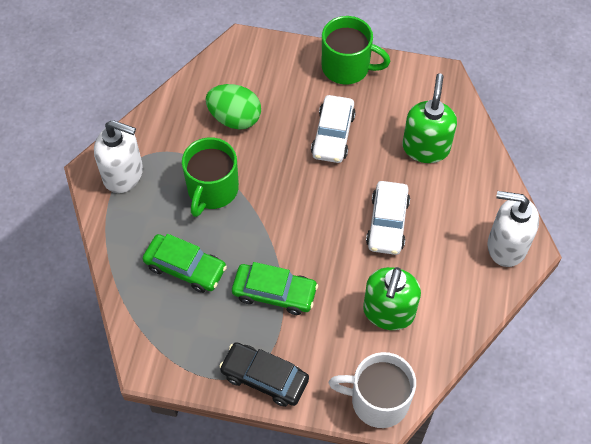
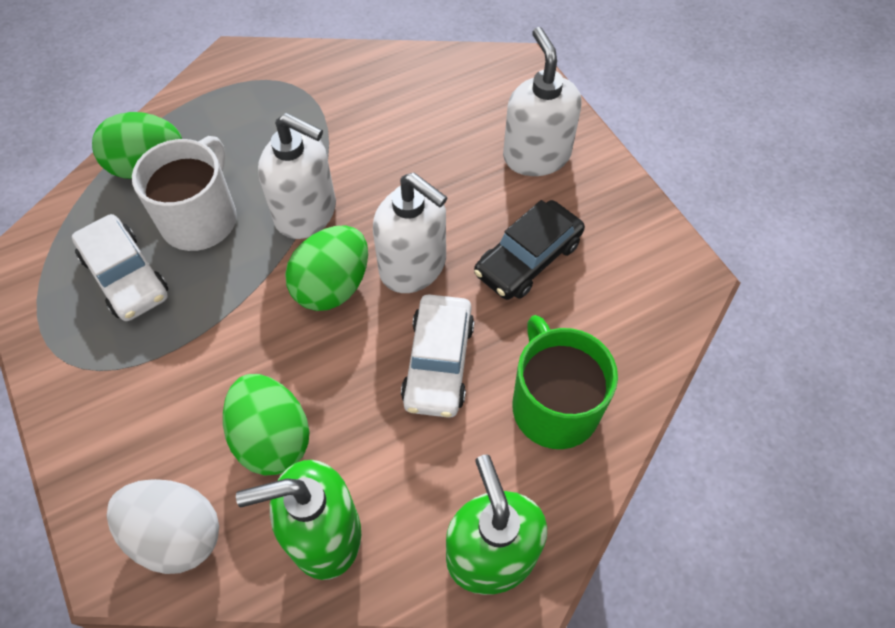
green car: [142,234,227,293] [232,262,318,315] = 2 -> none = 0
green egg: [206,84,261,130] = 1 -> [92,112,182,179] [223,374,310,475] [285,226,368,311] = 3
green mug: [182,137,239,217] [322,16,391,84] = 2 -> [513,315,618,449] = 1
white egg: none = 0 -> [107,479,219,574] = 1
white soap dispenser: [94,120,143,193] [487,191,539,267] = 2 -> [258,113,336,239] [373,172,448,293] [503,27,582,176] = 3

